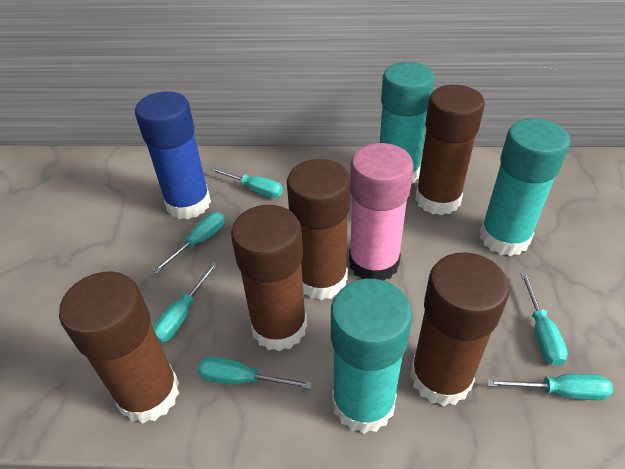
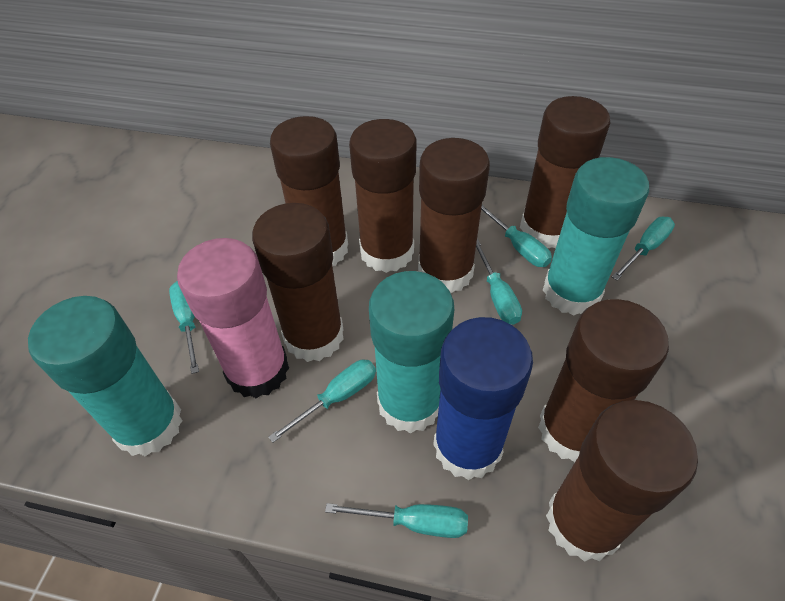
brown glue stick: [59,272,179,423] [231,205,307,351] [287,159,351,300] [410,252,510,406] [415,85,485,215] = 5 -> [252,203,344,362] [270,116,348,266] [349,119,417,273] [418,138,490,293] [520,96,610,248] [538,299,669,462] [546,400,698,562] = 7

